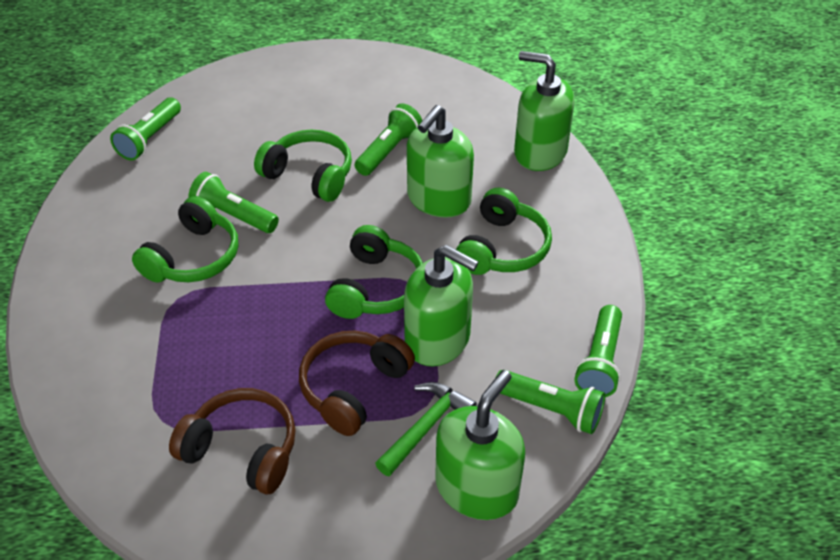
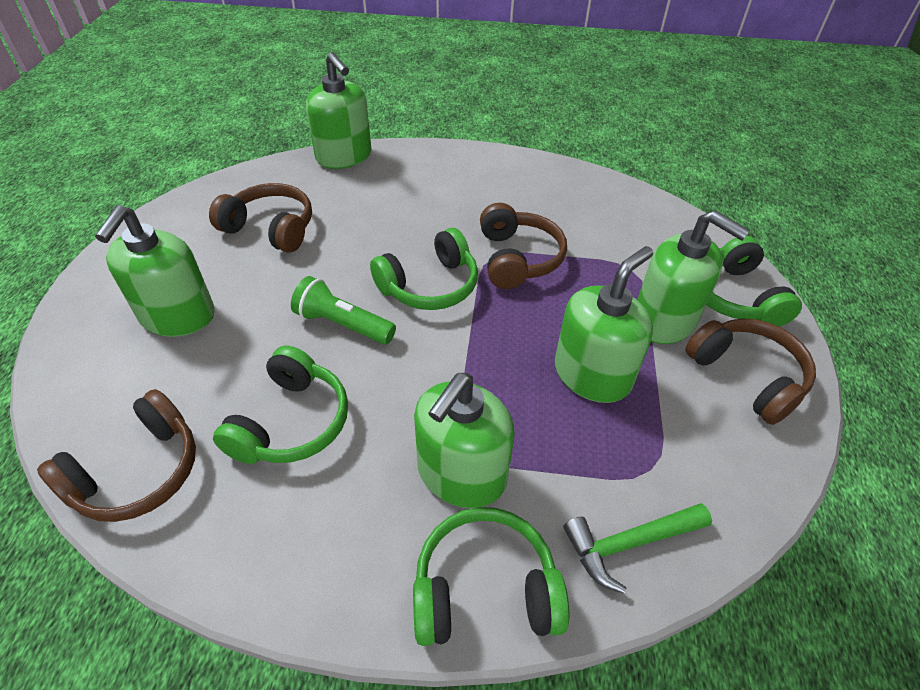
brown headphones: [169,388,296,494] [299,331,415,436] = 2 -> [37,389,196,522] [209,183,312,253] [480,203,567,289] [685,318,816,425] = 4
green flashlight: [110,97,181,160] [189,172,279,233] [355,104,422,176] [496,370,605,434] [575,305,622,397] = 5 -> [291,276,396,345] = 1
green soap dispenser: [404,245,478,366] [407,105,474,218] [435,370,525,520] [514,51,575,171] = 4 -> [95,205,215,337] [306,52,372,169] [414,373,515,508] [555,246,653,403] [637,210,750,344] = 5

